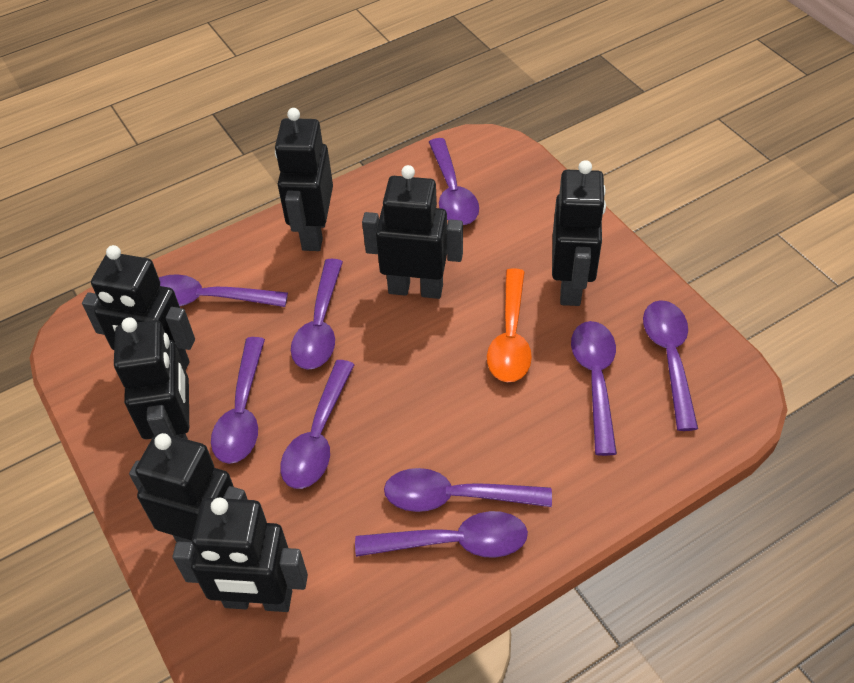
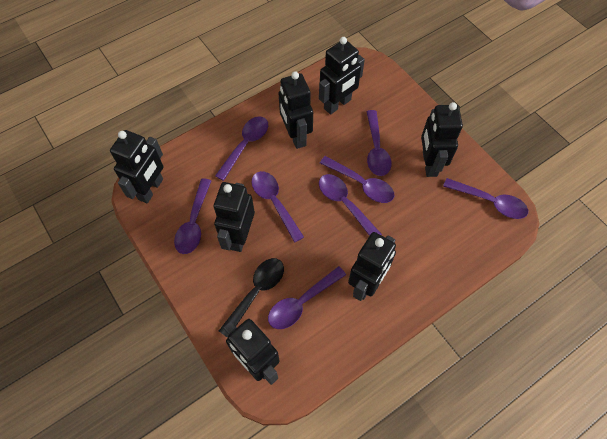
black spoon: none = 0 -> [219,258,284,338] = 1
orange spoon: [487,268,532,382] = 1 -> none = 0
purple spoon: [159,274,288,307] [211,337,265,464] [280,360,355,489] [291,259,343,370] [355,511,528,558] [384,468,552,512] [429,138,479,225] [571,321,617,456] [643,300,698,431] = 9 -> [174,178,211,254] [215,117,268,181] [252,171,304,243] [268,266,346,329] [319,174,382,236] [320,156,394,203] [366,110,392,176] [443,178,528,219] = 8

